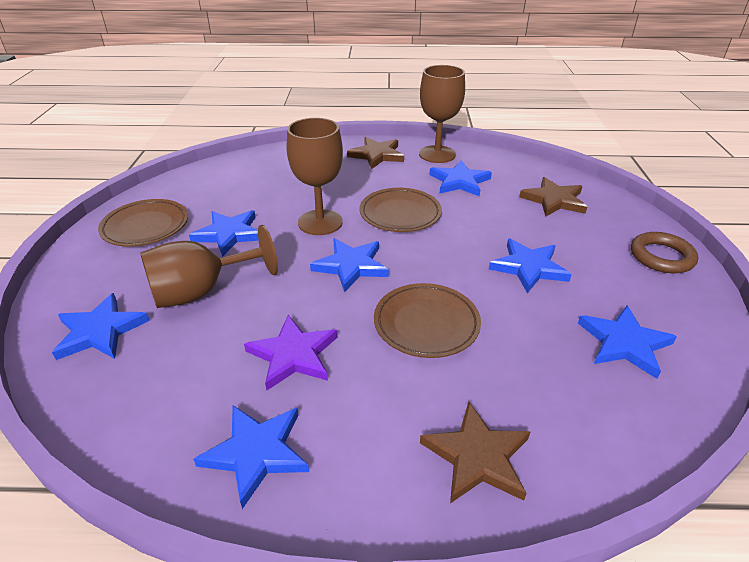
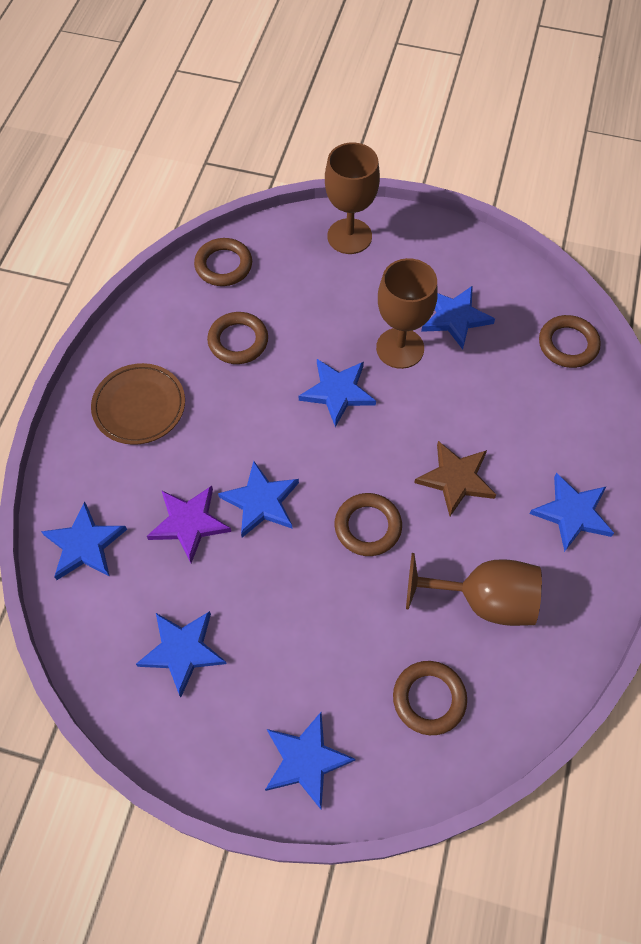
brown plate: [98,199,188,247] [360,188,442,232] [374,283,481,358] = 3 -> [91,363,185,445] = 1
brown ring: [631,232,698,273] = 1 -> [194,238,252,286] [207,312,268,364] [334,493,402,556] [393,661,467,735] [539,315,601,368] = 5
brown star: [347,137,404,169] [420,401,530,503] [519,177,587,217] = 3 -> [414,441,496,516] = 1

